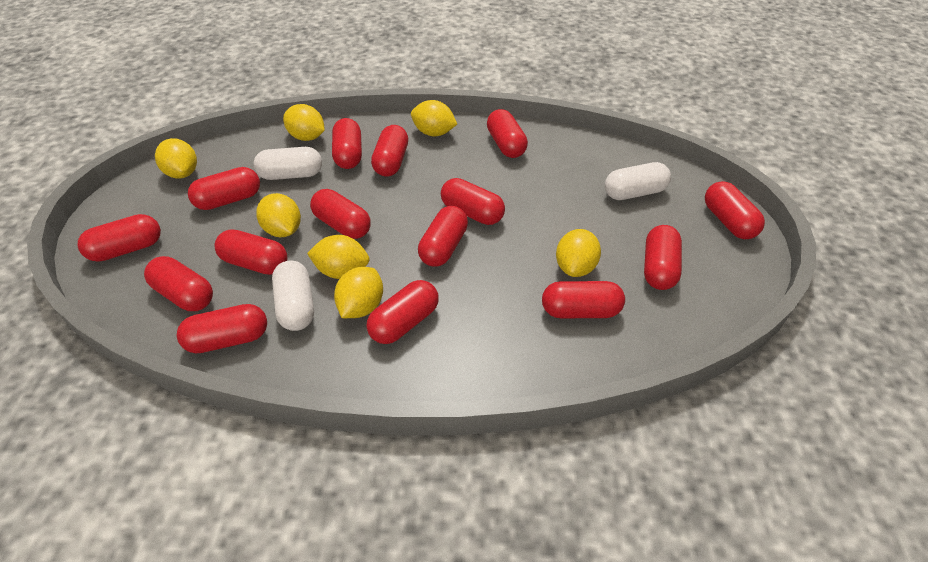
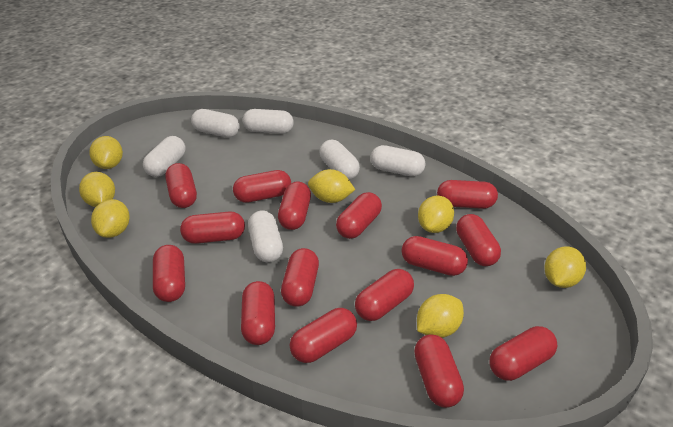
white capsule: [253,147,322,180] [272,260,314,331] [605,162,671,200] = 3 -> [143,136,186,177] [191,109,240,137] [243,109,294,134] [248,210,283,262] [320,140,360,180] [370,145,426,177] = 6

